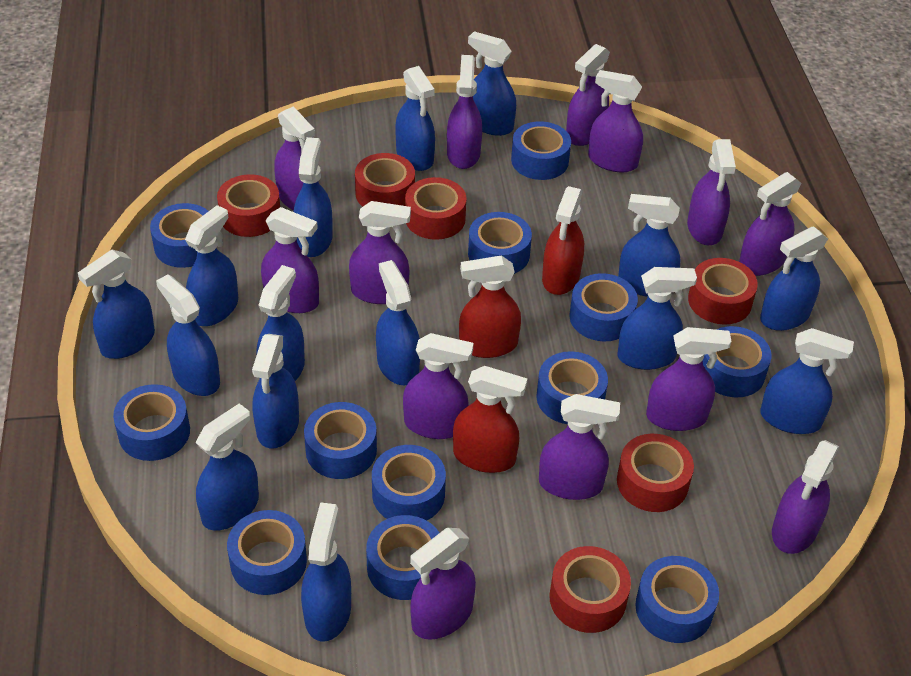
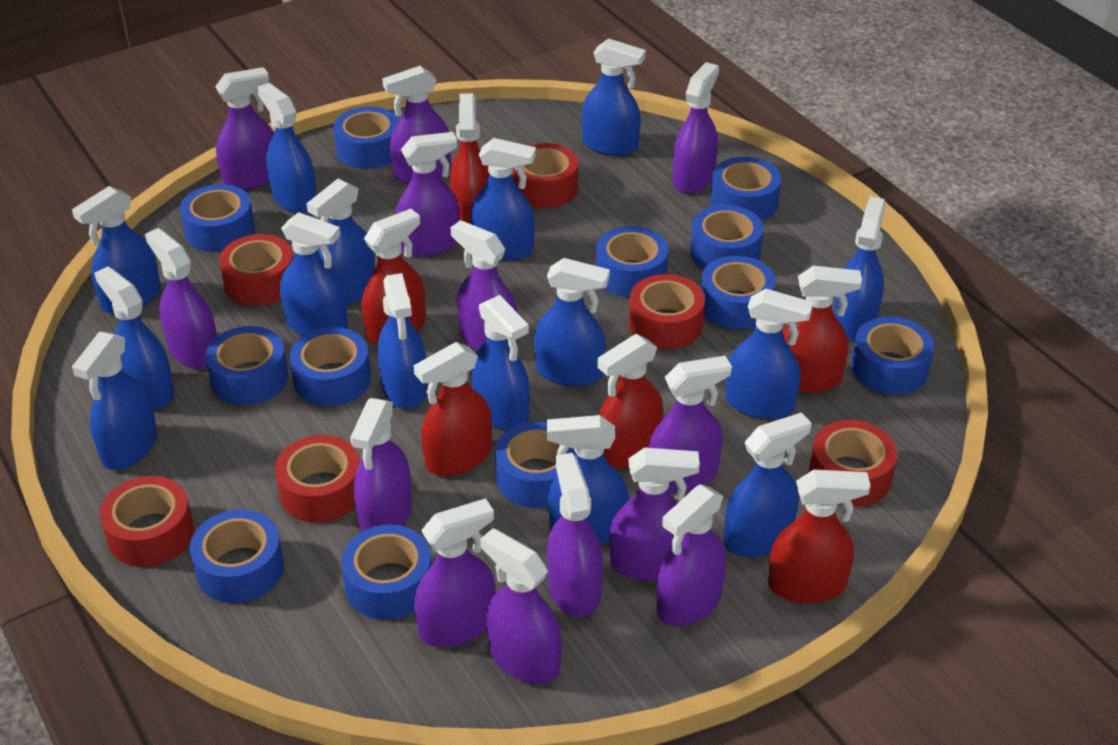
red spray bottle: [453,366,527,473] [459,255,521,358] [542,186,584,295] = 3 -> [362,209,426,345] [413,342,492,476] [450,93,489,224] [597,334,663,468] [768,469,871,603] [782,266,862,393] = 6

